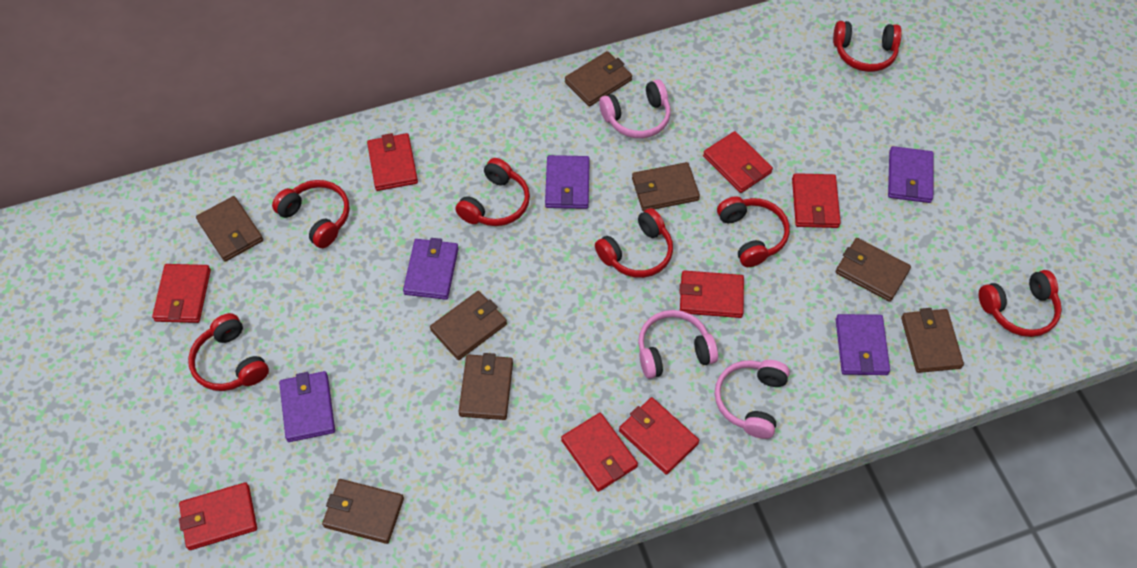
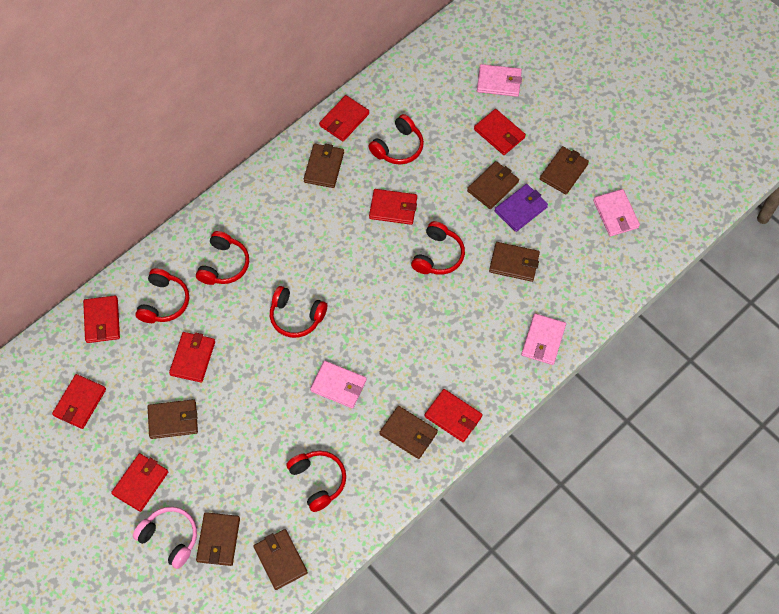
pink headphones: [599,79,671,138] [638,310,718,379] [715,360,790,439] = 3 -> [133,507,197,569] = 1
pink wallet: none = 0 -> [310,361,367,409] [477,64,522,97] [521,313,566,365] [593,189,640,236] = 4
purple wallet: [279,371,335,442] [403,238,459,300] [545,155,590,209] [836,314,890,375] [888,146,934,203] = 5 -> [495,184,548,232] = 1
red headphones: [188,313,269,391] [272,180,350,248] [455,158,530,226] [595,208,673,278] [717,196,790,267] [833,21,902,72] [979,270,1062,337] = 7 -> [135,268,189,323] [196,231,249,285] [270,286,327,338] [286,451,346,512] [368,114,424,165] [411,221,465,275] = 6

